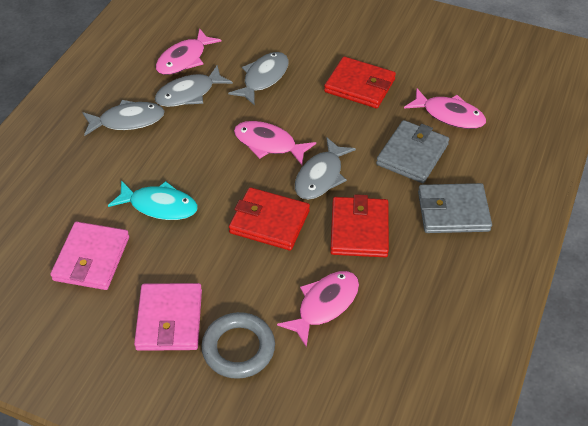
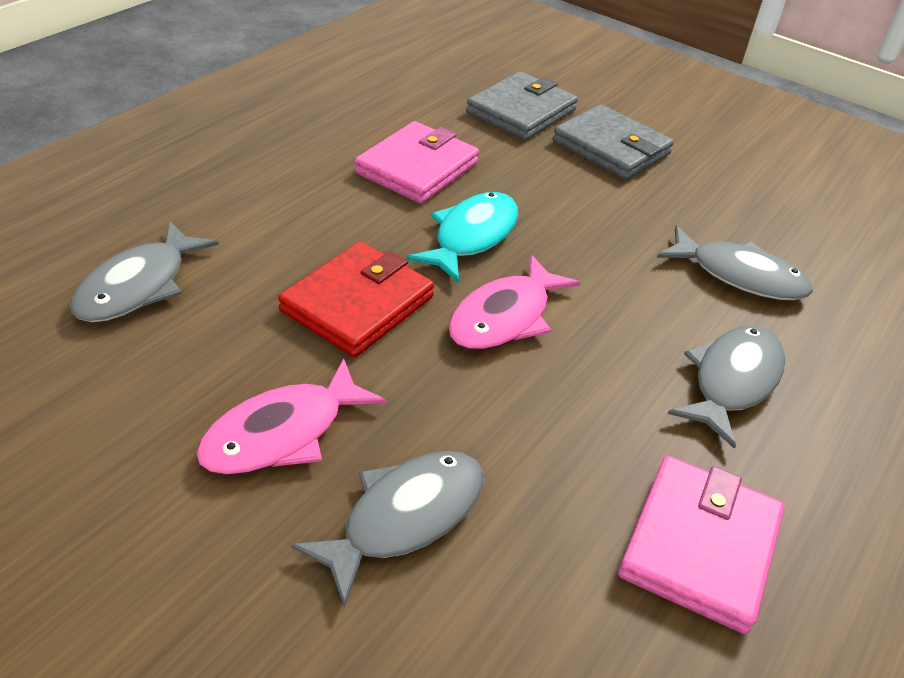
grey ring: [201,312,275,379] = 1 -> none = 0
pink fish: [156,29,222,75] [234,121,316,165] [277,271,359,348] [404,88,486,129] = 4 -> [196,359,386,475] [449,255,581,350] = 2
red wallet: [229,187,310,251] [324,57,396,108] [330,194,389,257] = 3 -> [278,241,434,357] = 1

